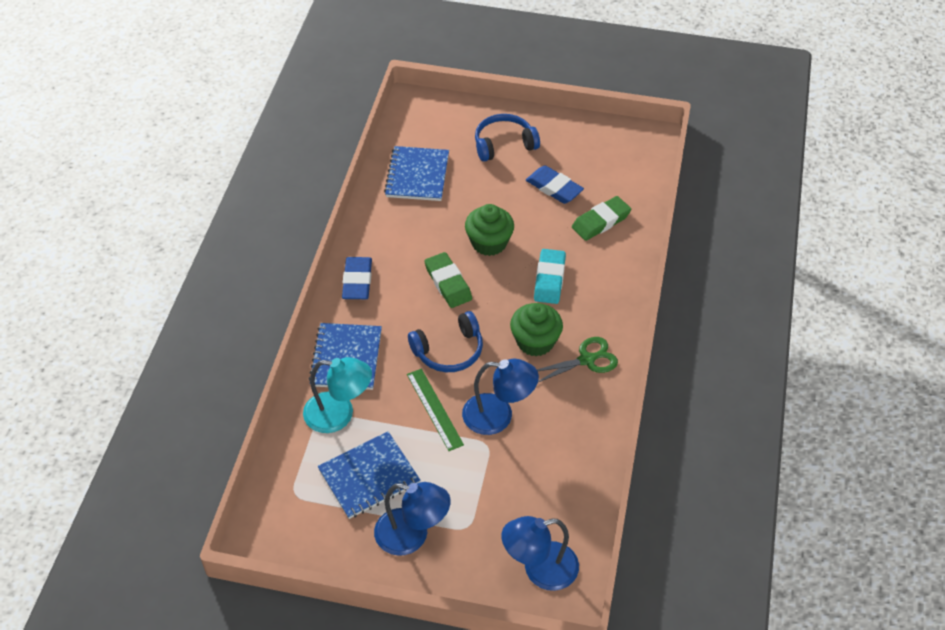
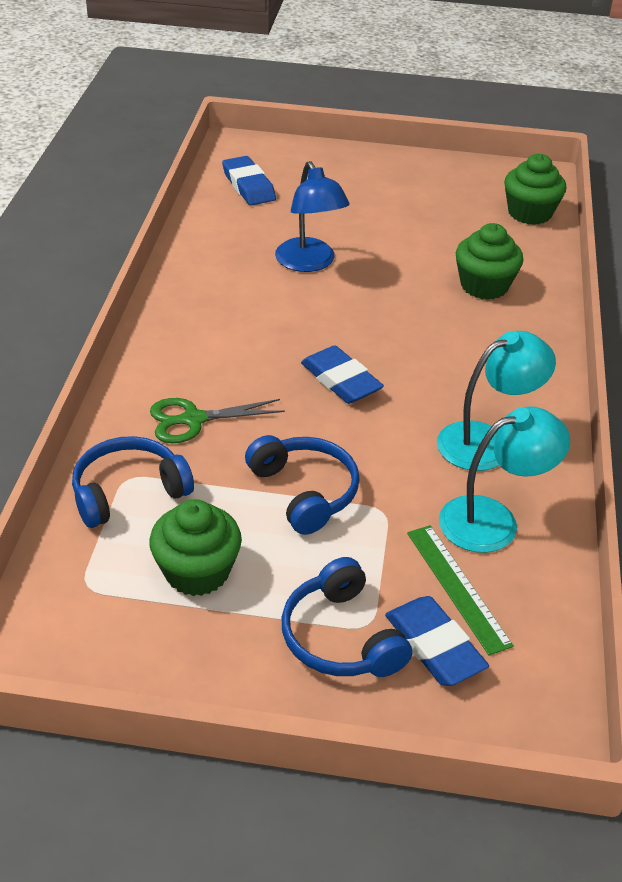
blue eraser: [342,257,372,299] [526,165,584,204] = 2 -> [222,156,276,206] [301,345,384,404] [385,596,489,686] = 3
blue headphones: [408,311,483,372] [475,114,540,162] = 2 -> [72,436,194,528] [245,435,360,535] [282,557,412,677] = 3
blue lamp: [374,482,451,556] [462,359,539,435] [501,516,579,591] = 3 -> [275,161,350,272] = 1
blue notebook: [308,323,382,390] [318,431,420,519] [384,146,449,201] = 3 -> none = 0
green cupcake: [465,204,514,256] [510,303,563,357] = 2 -> [149,499,242,596] [456,223,524,300] [504,154,566,225] = 3
green eraser: [424,252,472,308] [572,196,631,241] = 2 -> none = 0
turquoise eraser: [534,249,566,304] = 1 -> none = 0
turquoise lamp: [303,357,372,433] = 1 -> [437,331,556,471] [439,406,570,553] = 2

